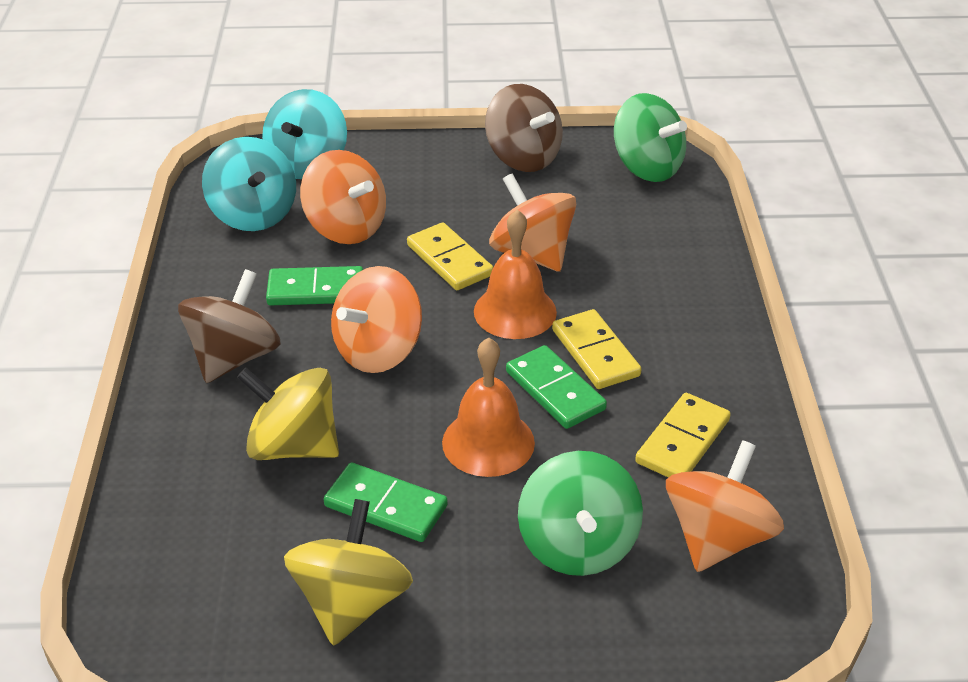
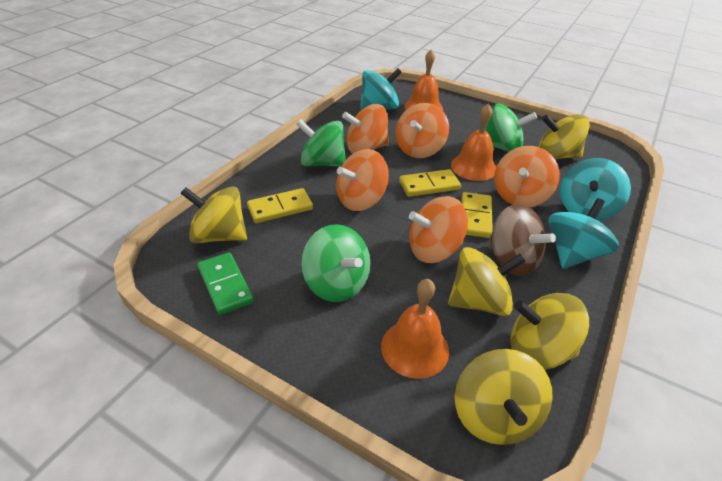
brown spinning top: [178,269,281,383] [485,84,563,172] = 2 -> [488,204,556,276] = 1
green domino: [266,266,363,306] [324,462,448,542] [506,345,607,429] = 3 -> [197,252,254,315] = 1
green spinning top: [518,451,643,576] [614,93,687,182] = 2 -> [296,119,346,167] [301,224,370,302] [485,104,537,152] = 3
orange bell: [442,338,535,477] [474,209,557,339] = 2 -> [381,279,449,379] [404,49,443,110] [451,104,496,181] = 3
orange spinning top: [300,150,386,244] [331,266,422,373] [489,173,576,272] [666,440,784,572] = 4 -> [336,149,389,211] [342,104,389,154] [395,103,449,158] [409,196,468,263] [494,146,560,207] = 5
turquoise spinning top: [202,137,296,231] [262,89,347,179] = 2 -> [360,68,402,110] [548,198,619,269] [560,158,631,221] = 3
yellow spinning top: [237,368,339,460] [284,499,413,646] = 2 -> [181,186,247,243] [448,247,526,316] [455,349,553,445] [510,293,589,370] [538,114,590,159] = 5

